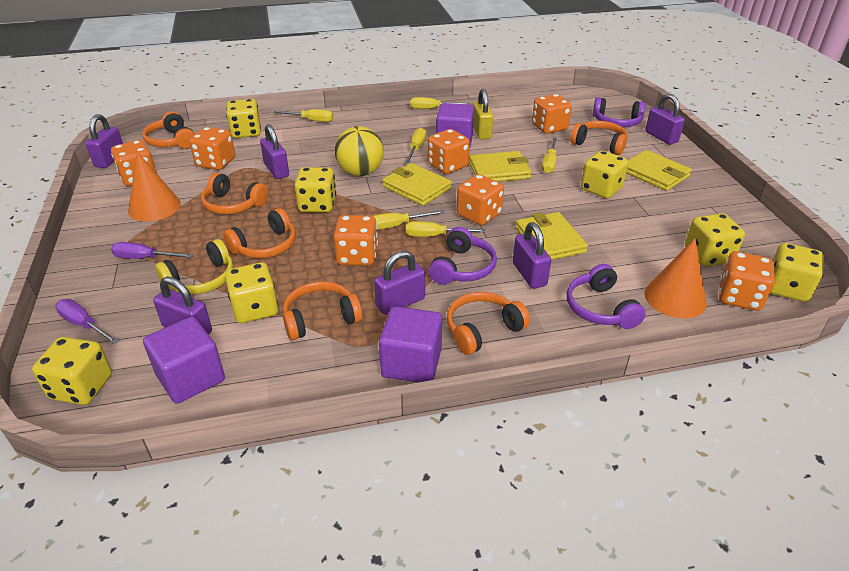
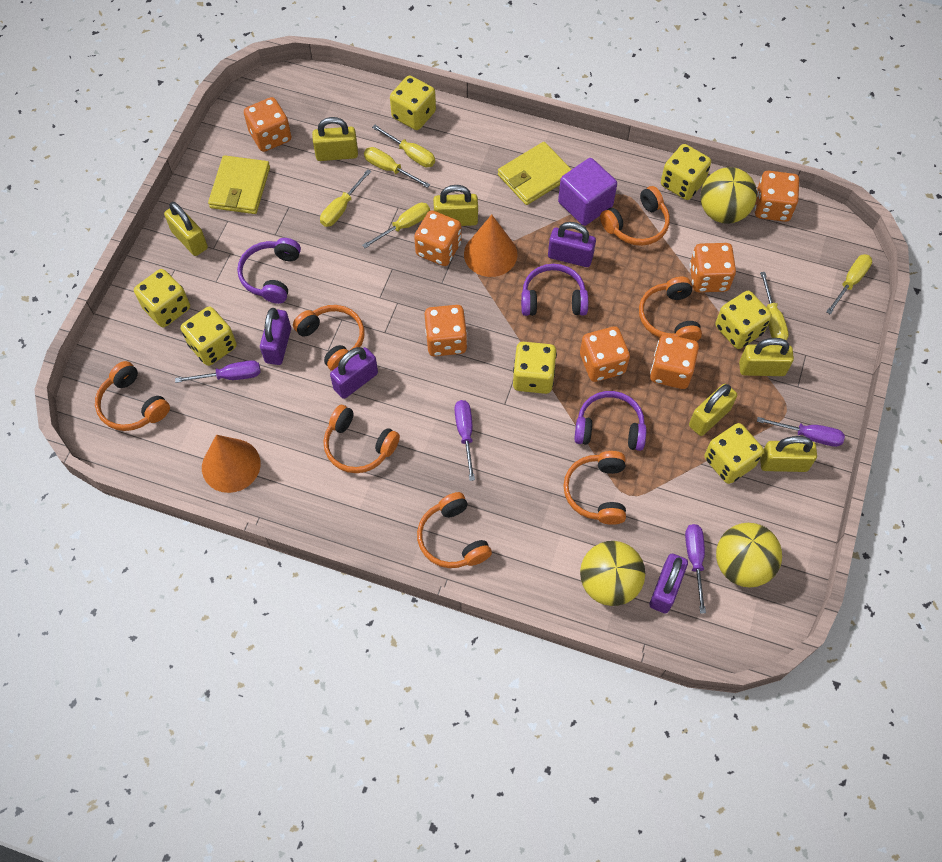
orange headphones: [142,111,195,149] [201,173,268,214] [223,208,296,258] [283,281,363,340] [447,292,530,355] [570,121,628,155] = 6 -> [95,361,170,431] [293,305,364,371] [324,405,400,473] [417,492,492,568] [563,451,626,525] [600,186,670,246] [639,277,702,341] = 7
purple cube: [143,316,225,404] [379,306,442,383] [436,103,474,149] = 3 -> [558,158,617,226] = 1
purple padlock: [86,114,123,168] [153,277,212,335] [260,124,289,179] [374,251,425,315] [513,222,551,289] [645,94,685,145] = 6 -> [260,308,291,365] [330,347,378,399] [548,222,596,267] [650,554,688,614] = 4
purple screwdriver: [55,299,119,344] [111,242,193,259] = 2 -> [175,360,261,383] [455,400,475,481] [685,524,706,613] [757,417,845,447] = 4
yellow ball: [335,126,384,176] = 1 -> [580,541,645,606] [700,167,757,224] [716,523,782,587] = 3
yellow headphones: [155,239,233,294] = 1 -> none = 0
yellow padlock: [473,89,493,140] = 1 -> [164,202,208,256] [312,117,358,161] [433,185,478,226] [689,384,737,436] [739,338,794,376] [760,436,817,472] = 6
yellow wallet: [382,163,452,206] [469,151,532,182] [515,212,588,260] [626,150,692,191] = 4 -> [208,155,270,214] [498,142,572,205] = 2

